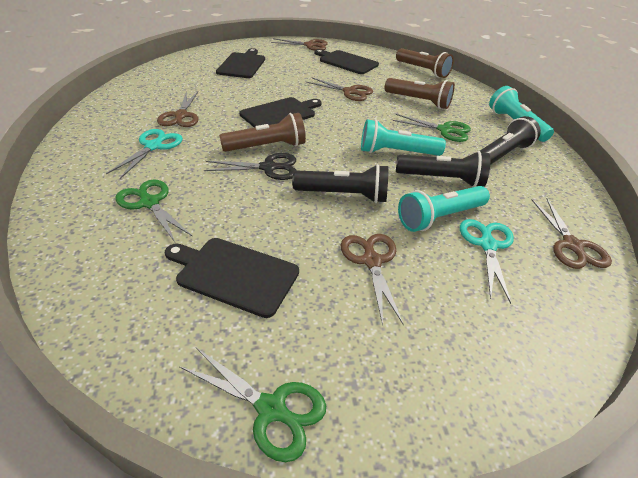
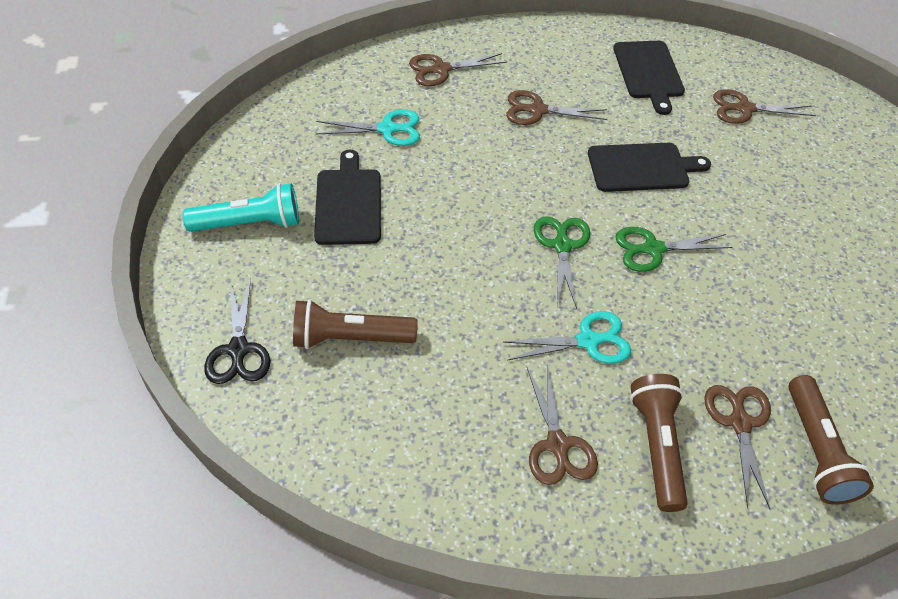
black cutting board: [165,238,299,318] [216,48,265,78] [239,97,322,128] [314,49,379,74] = 4 -> [314,150,381,245] [588,143,711,192] [613,41,685,115] = 3
black flashlight: [292,164,388,203] [396,151,490,187] [480,116,541,165] = 3 -> none = 0
green scissors: [116,180,193,242] [179,348,326,462] [392,114,471,142] = 3 -> [534,216,590,309] [615,227,733,272] = 2
turquoise flashlight: [361,119,446,156] [398,186,490,232] [489,86,554,142] = 3 -> [183,183,299,232] = 1

